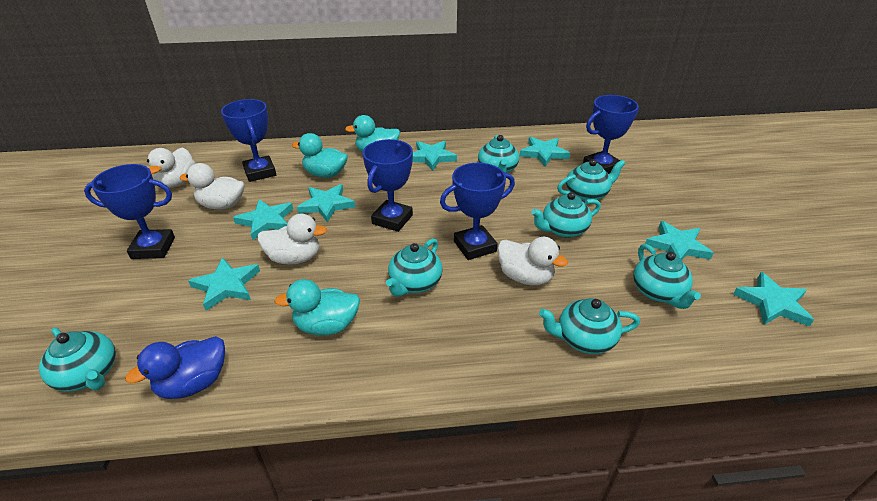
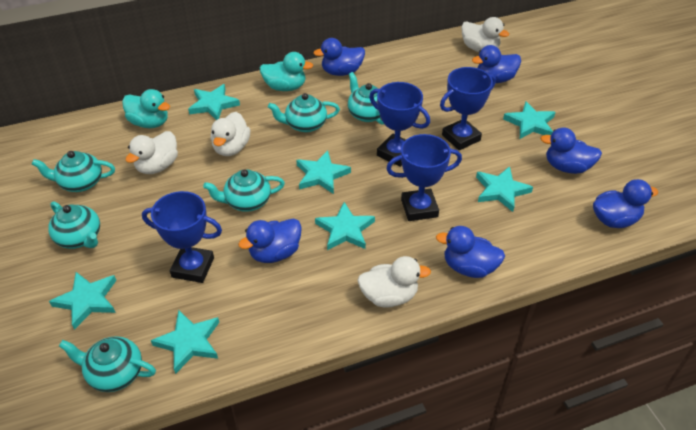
blue duck: [125,336,225,399] = 1 -> [238,218,302,263] [313,38,365,76] [436,226,505,278] [472,45,521,83] [540,127,602,174] [593,179,658,228] = 6
blue trophy: [84,164,175,259] [221,99,276,182] [363,139,413,232] [440,163,515,260] [583,95,639,174] = 5 -> [142,191,222,283] [369,82,430,167] [386,134,462,221] [440,67,496,150] = 4
turquoise duck: [274,279,360,335] [292,133,348,178] [345,115,400,152] = 3 -> [122,89,170,128] [260,52,313,91] = 2
turquoise teapot: [39,327,116,392] [386,238,443,297] [478,135,519,173] [531,192,601,238] [539,298,640,354] [557,159,626,202] [633,244,701,309] = 7 -> [32,151,115,192] [48,201,100,249] [59,336,156,392] [203,169,285,212] [268,93,340,132] [348,72,384,125] = 6

